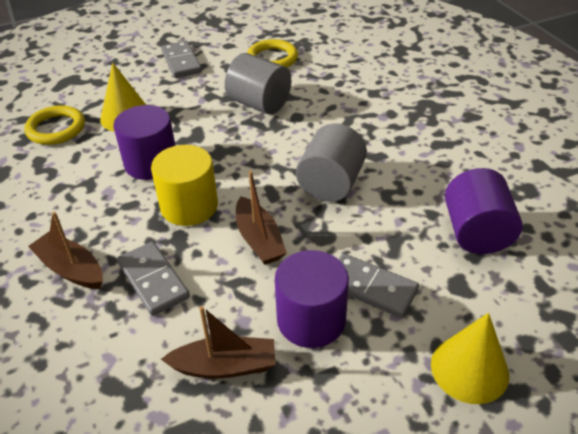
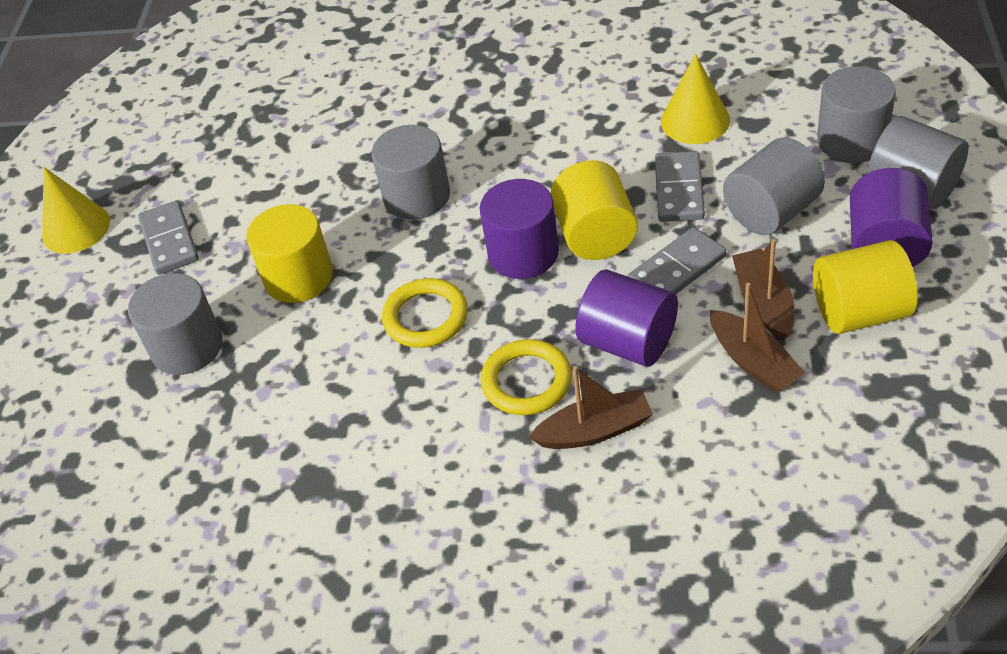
grey cylinder: [225,53,291,114] [296,124,367,202] = 2 -> [128,273,222,375] [372,125,450,220] [723,137,825,235] [817,66,896,163] [867,116,969,209] = 5
yellow cylinder: [151,145,218,226] = 1 -> [246,204,333,303] [551,160,638,260] [813,240,918,334] = 3

